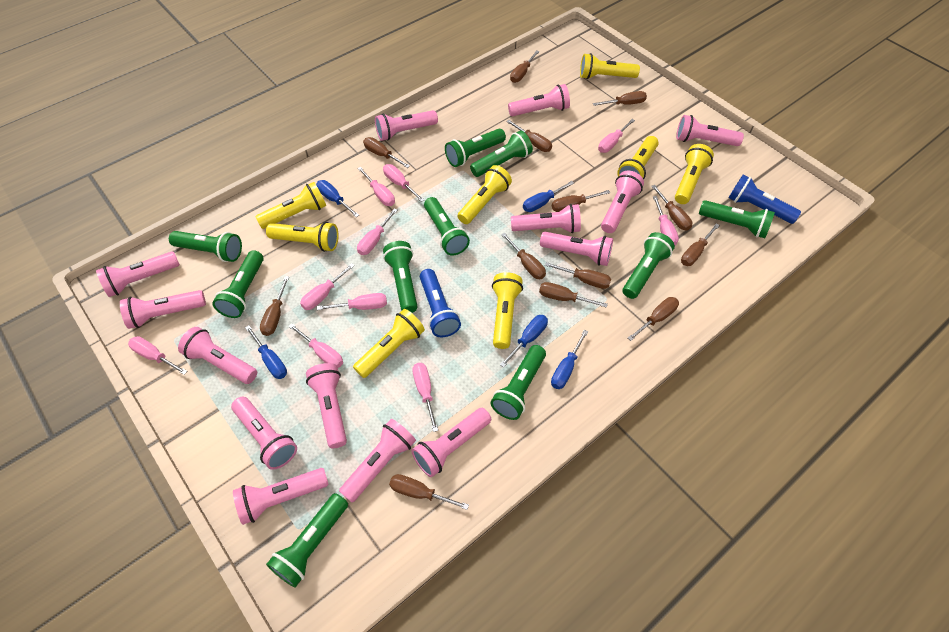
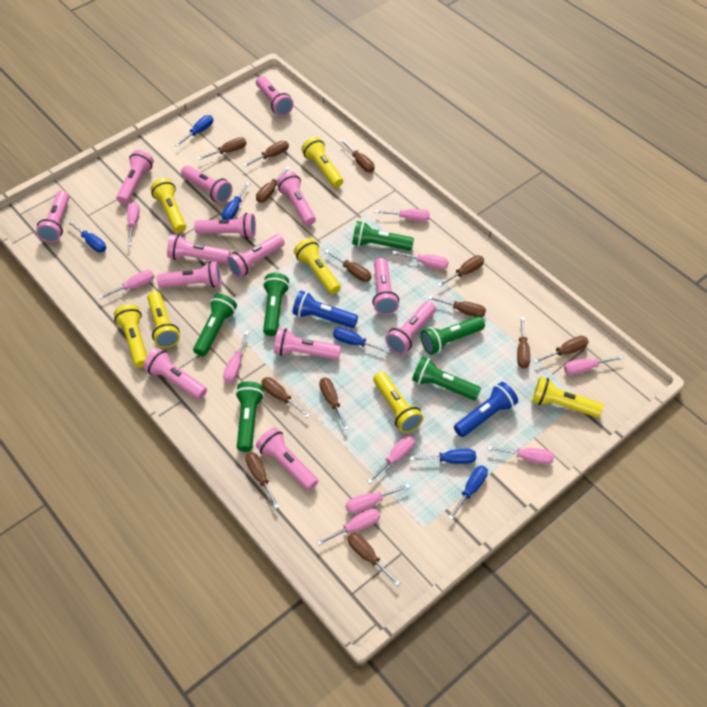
blue screwdriver: [245,325,287,379] [316,180,359,217] [500,315,548,368] [523,181,574,212] [551,330,588,389] = 5 -> [67,220,106,252] [175,115,213,146] [222,182,250,220] [333,327,391,353] [410,449,476,464] [448,466,488,520] = 6
green flashlight: [169,231,242,262] [212,250,263,318] [266,493,348,588] [383,241,418,313] [424,197,470,256] [445,129,506,167] [470,130,533,177] [491,345,546,420] [623,232,675,299] [699,200,775,238] = 10 -> [193,294,237,356] [235,381,264,452] [263,273,289,336] [352,221,414,251] [412,356,481,400] [421,316,485,355] = 6
yellow flashlight: [255,182,326,229] [266,222,339,252] [353,309,425,378] [458,165,512,224] [492,272,523,349] [580,53,640,79] [617,136,659,180] [675,144,714,204] = 8 -> [114,304,147,368] [147,291,180,348] [150,178,186,233] [294,238,341,294] [301,137,343,188] [373,372,424,433] [532,377,603,417] = 7

